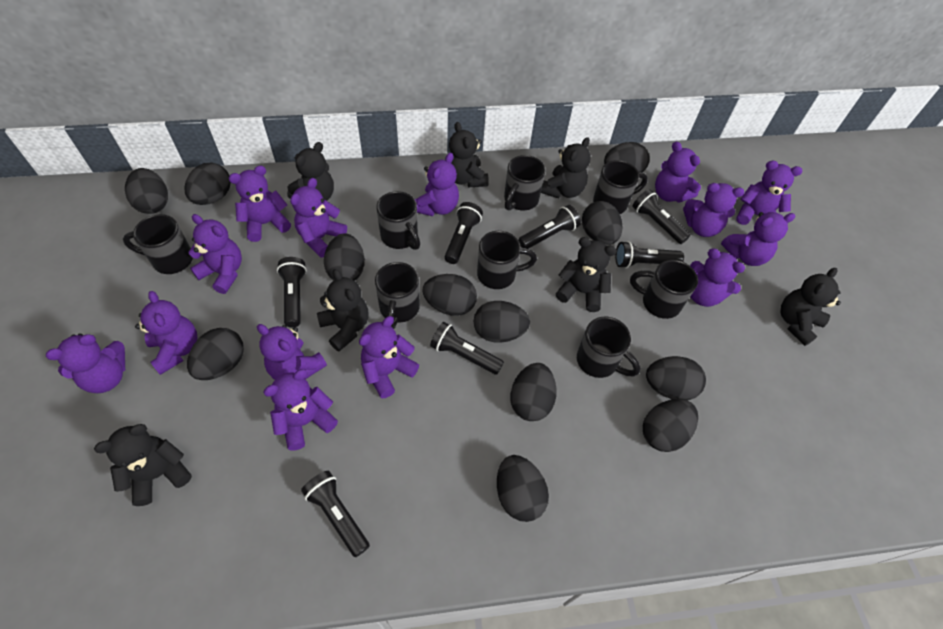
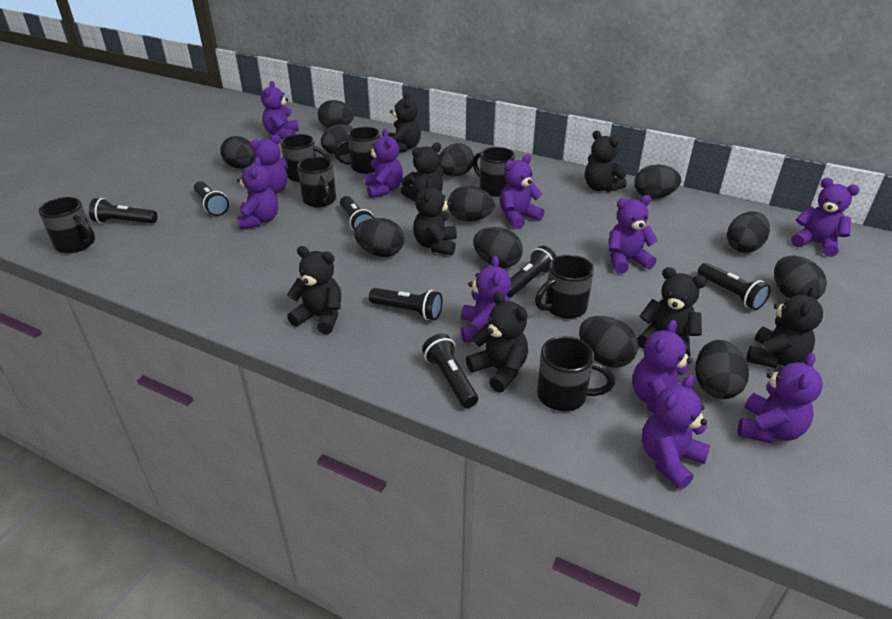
black mug: [123,214,193,274] [375,262,420,329] [377,191,420,250] [477,231,537,289] [504,155,545,210] [577,316,640,378] [593,160,648,214] [630,260,698,319] = 8 -> [38,197,95,253] [281,134,330,182] [297,156,336,208] [334,127,380,174] [472,147,515,197] [535,255,594,319] [537,336,615,411] = 7
black teddy bear: [94,424,192,506] [287,142,334,201] [317,269,369,351] [449,122,489,188] [541,137,591,198] [556,237,617,312] [781,268,841,346] = 7 -> [287,246,341,334] [388,92,421,153] [401,143,443,201] [413,179,457,256] [466,292,528,393] [585,131,627,192] [637,267,707,357] [747,286,823,368] = 8
purple teddy bear: [46,334,125,393] [135,291,197,375] [188,214,242,294] [229,166,291,242] [257,324,327,380] [263,369,338,451] [290,178,347,258] [359,316,419,399] [415,153,459,216] [655,142,701,203] [683,183,744,237] [690,248,745,307] [721,212,795,266] [736,160,802,225] = 14 -> [237,157,278,229] [250,135,288,194] [261,81,299,139] [365,129,403,198] [461,256,511,343] [500,154,545,229] [608,195,658,274] [632,320,693,413] [642,375,710,489] [738,353,823,443] [791,178,860,257] = 11

